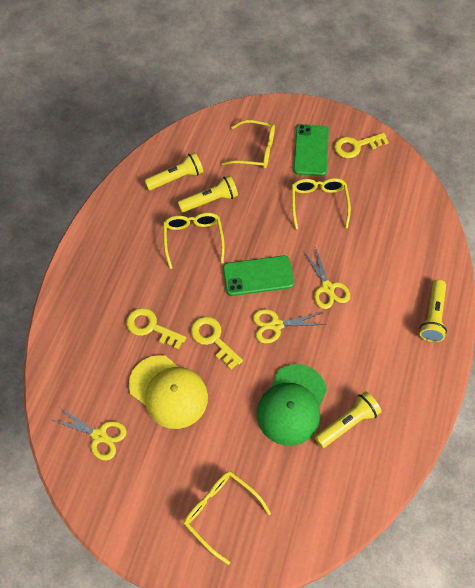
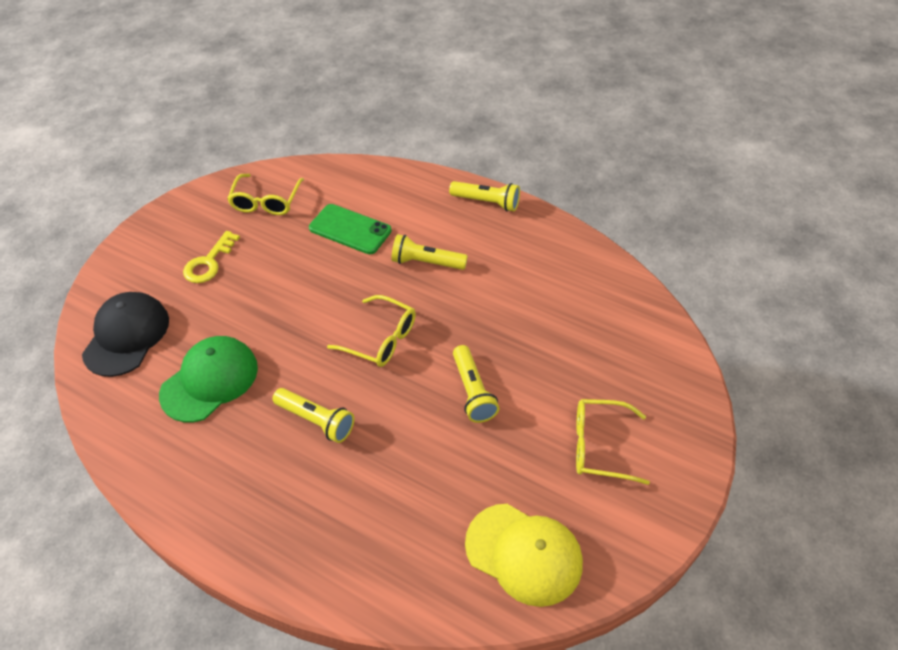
black cap: none = 0 -> [82,292,169,377] = 1
green phone: [223,256,294,296] [293,124,329,176] = 2 -> [309,204,392,254] = 1
yellow glasses: [163,213,225,269] [184,471,271,565] [221,120,275,169] [292,178,351,229] = 4 -> [227,174,304,215] [327,295,416,367] [576,399,650,485] = 3
yellow key: [126,308,186,350] [191,317,243,370] [334,133,389,158] = 3 -> [183,231,240,283] = 1
yellow scissors: [50,407,127,460] [253,309,326,344] [303,246,350,309] = 3 -> none = 0

